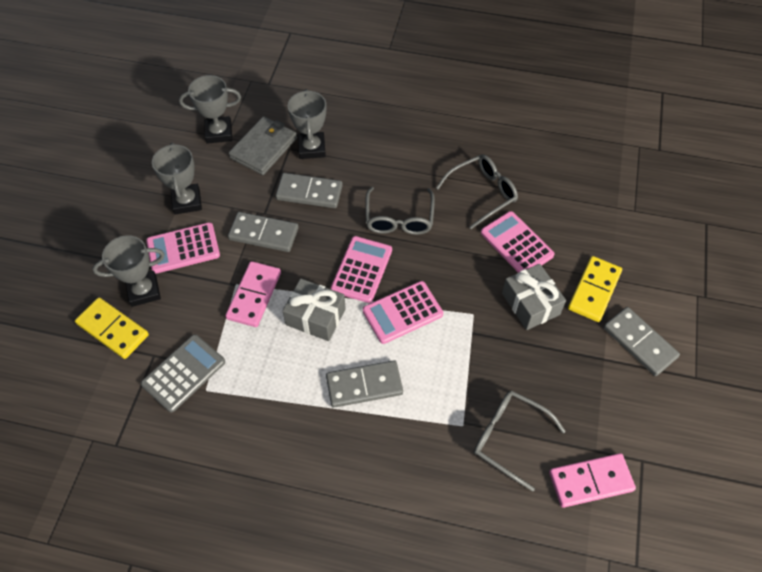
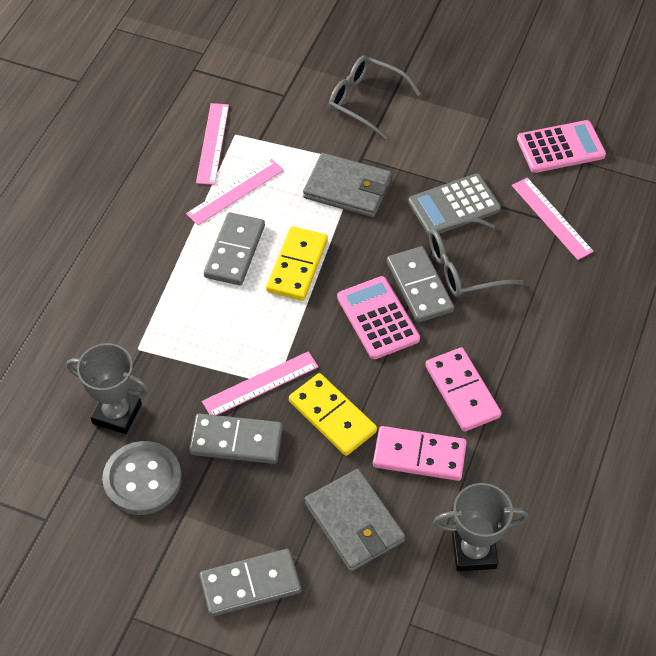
grey button: none = 0 -> [102,441,182,515] = 1
grey gift: [283,279,346,341] [502,264,566,330] = 2 -> none = 0
grey glasses: [365,187,435,235] [436,155,518,229] [474,391,566,492] = 3 -> [329,56,421,140] [429,218,524,298] = 2
grey trophy: [92,235,165,307] [152,143,202,214] [179,75,241,144] [288,89,326,159] = 4 -> [67,343,150,434] [433,483,529,571] = 2
grey wallet: [229,116,297,175] = 1 -> [303,153,392,217] [305,469,405,571] = 2
pink calculator: [146,222,220,274] [331,236,392,303] [363,281,443,344] [481,211,554,273] = 4 -> [337,276,420,359] [517,120,606,173] = 2
pink ruler: none = 0 -> [186,159,284,225] [196,103,229,185] [202,351,319,415] [512,178,594,260] = 4

